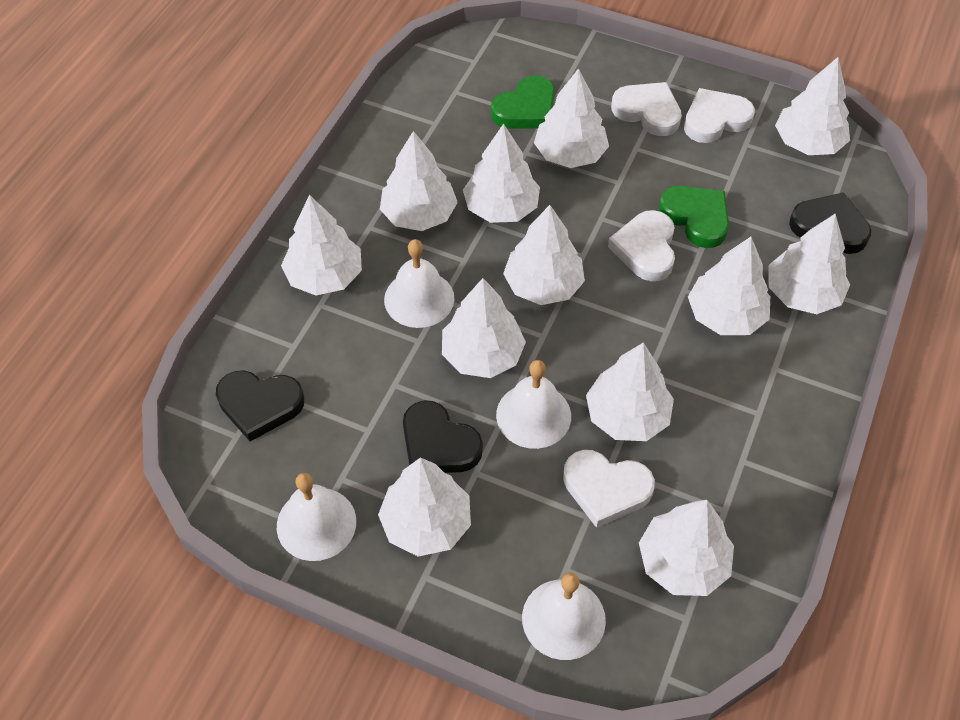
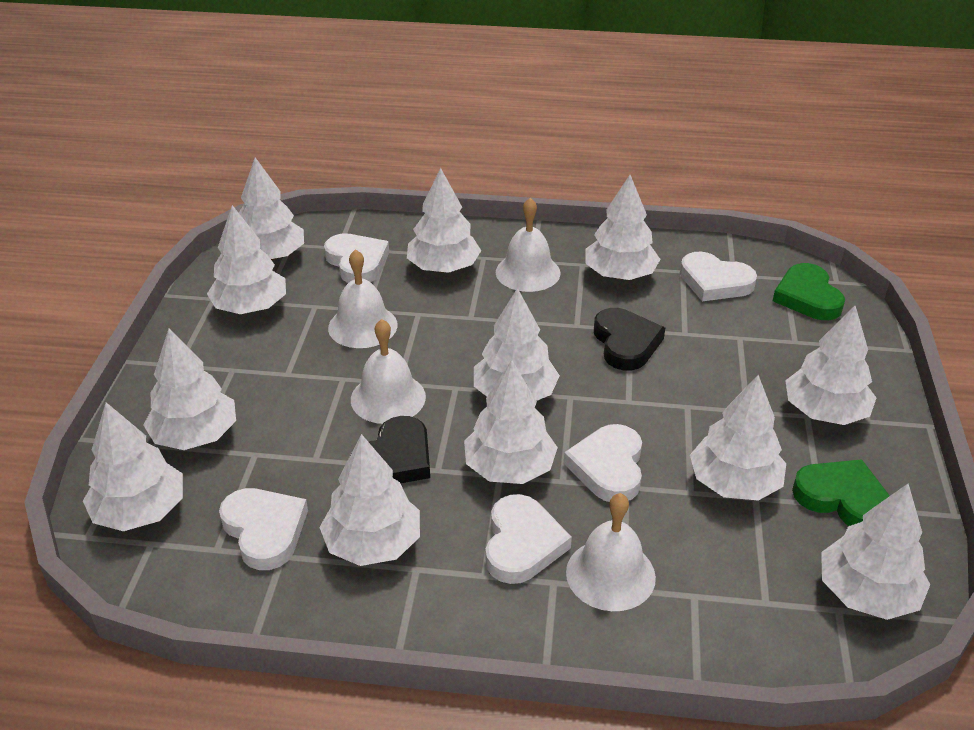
black heart: [216,370,304,441] [403,400,483,473] [789,192,871,254] = 3 -> [350,416,430,483] [594,308,665,370] = 2
white heart: [563,450,655,528] [608,210,675,281] [611,82,682,136] [684,88,755,143] = 4 -> [219,488,308,570] [324,233,389,283] [486,494,572,584] [564,424,642,502] [680,252,757,301] = 5

